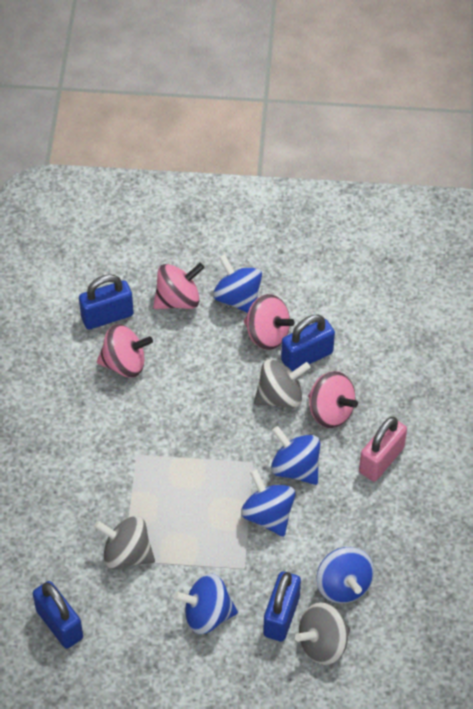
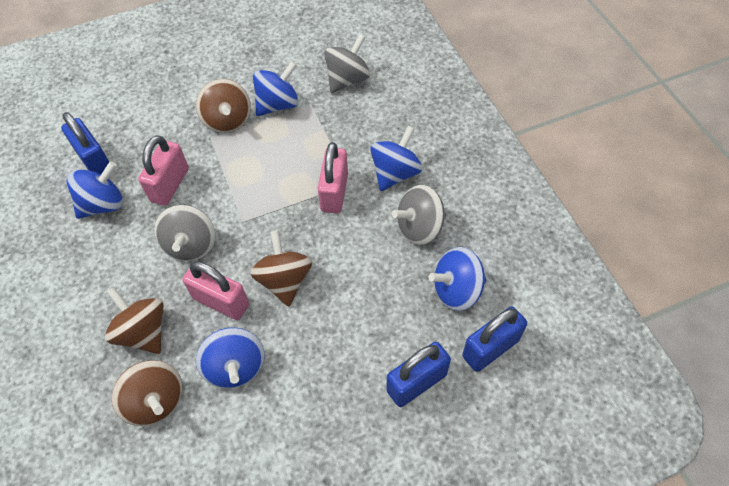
blue padlock: [33,581,83,649] [79,274,134,330] [263,571,301,641] [281,315,335,372] = 4 -> [61,112,109,174] [387,342,451,407] [462,306,527,372] = 3
brown spinning top: none = 0 -> [105,287,163,354] [112,360,183,426] [196,79,251,133] [250,230,312,307] = 4
pink padlock: [359,417,407,481] = 1 -> [138,135,189,206] [182,261,249,320] [317,142,348,214] = 3
pink spinning top: [97,324,153,378] [153,263,205,309] [244,294,294,350] [308,371,358,428] = 4 -> none = 0

